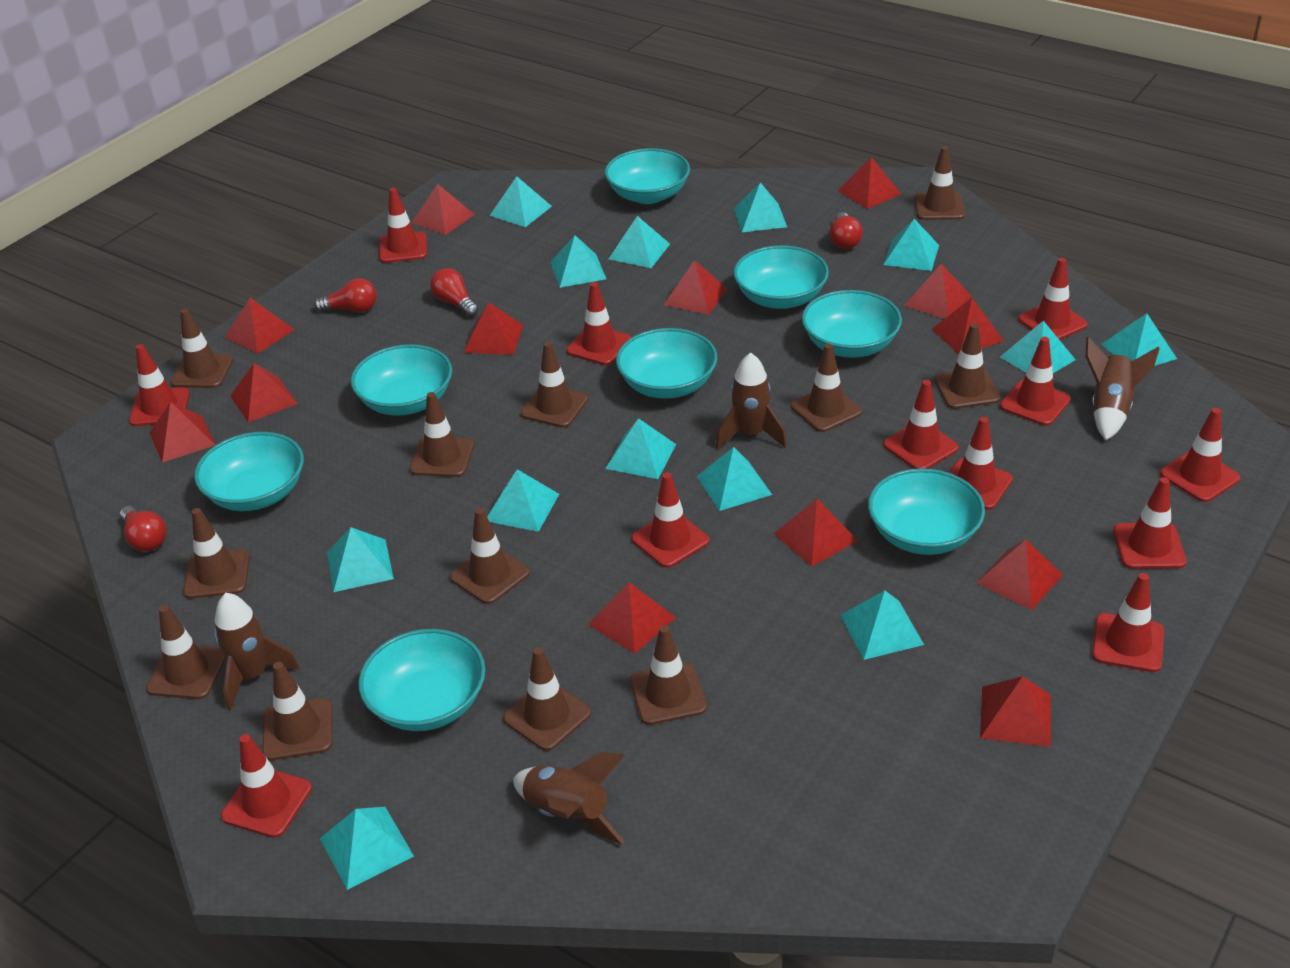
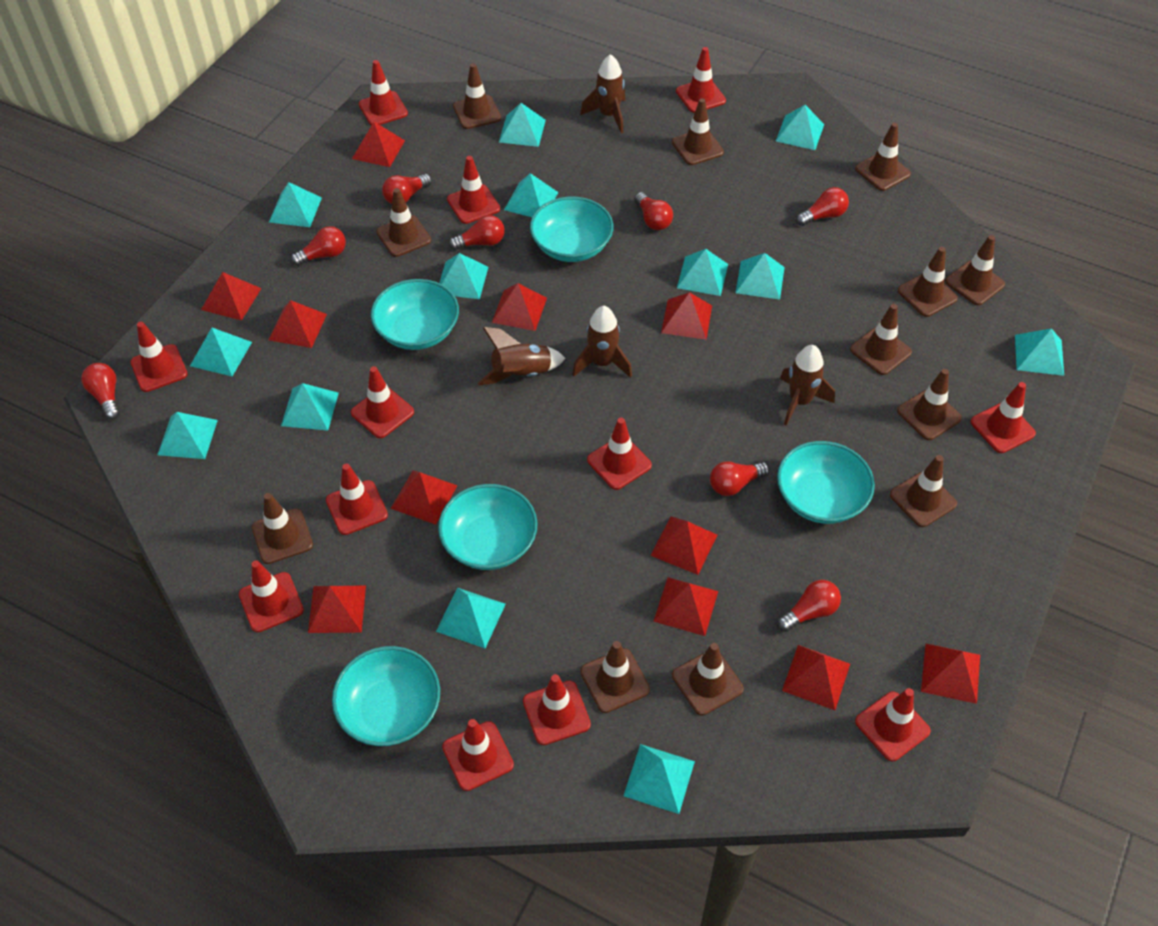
red light bulb: [120,506,167,551] [314,278,377,312] [430,268,479,317] [829,212,863,249] = 4 -> [81,363,120,420] [291,226,346,266] [382,174,432,204] [449,215,505,250] [634,192,673,230] [710,461,770,496] [777,580,841,632] [796,187,849,226] = 8
red pyramid: [150,402,216,463] [224,298,295,354] [230,363,298,423] [412,184,475,235] [464,302,523,355] [588,582,676,654] [664,260,727,315] [774,499,858,566] [838,157,901,209] [904,264,971,319] [932,298,1004,354] [976,540,1063,610] [980,676,1051,747] = 13 -> [201,272,262,320] [269,300,327,348] [308,586,366,633] [352,122,405,167] [390,470,457,525] [492,283,547,331] [650,517,717,575] [653,577,718,636] [661,292,712,339] [782,645,850,710] [921,644,980,704] = 11
turquoise bowl: [194,432,304,511] [351,344,452,416] [358,629,486,731] [605,148,690,204] [616,328,717,399] [733,245,829,309] [802,290,902,358] [868,468,985,555] = 8 -> [332,646,440,746] [371,279,459,350] [438,484,538,570] [530,197,613,262] [777,441,875,524] = 5

